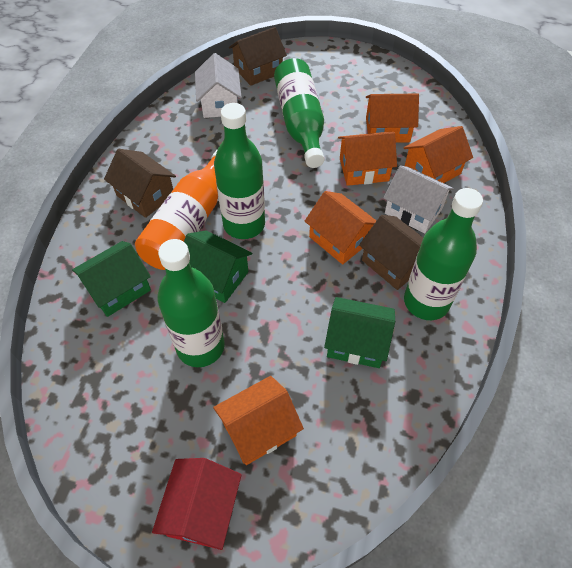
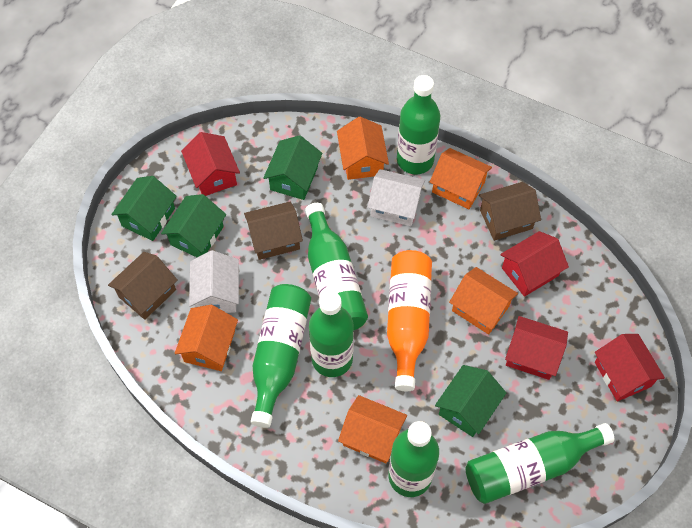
green bottle: [157,239,225,367] [214,103,265,239] [274,58,325,168] [404,188,483,320] = 4 -> [251,284,311,428] [305,203,368,331] [309,291,354,377] [388,421,439,497] [397,75,440,175] [466,423,614,504] = 6
green house: [72,241,151,317] [184,230,252,303] [324,297,395,368] = 3 -> [111,176,177,241] [161,194,226,257] [263,135,322,200] [435,365,506,437] = 4
red house: [152,458,242,550] = 1 -> [181,132,240,196] [500,231,569,297] [505,316,568,380] [595,334,665,401] = 4

